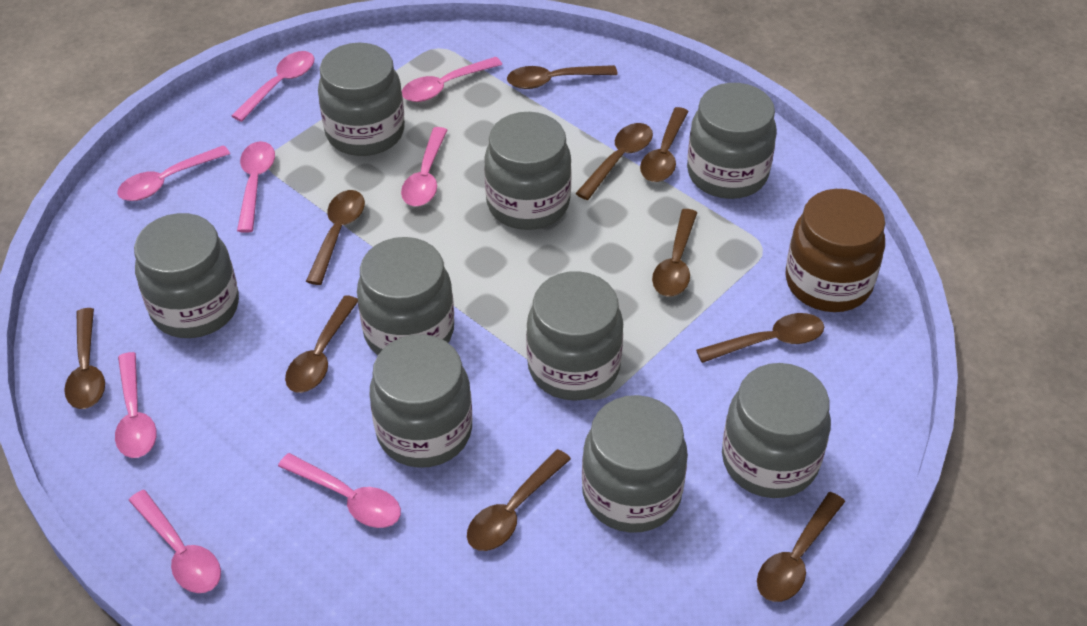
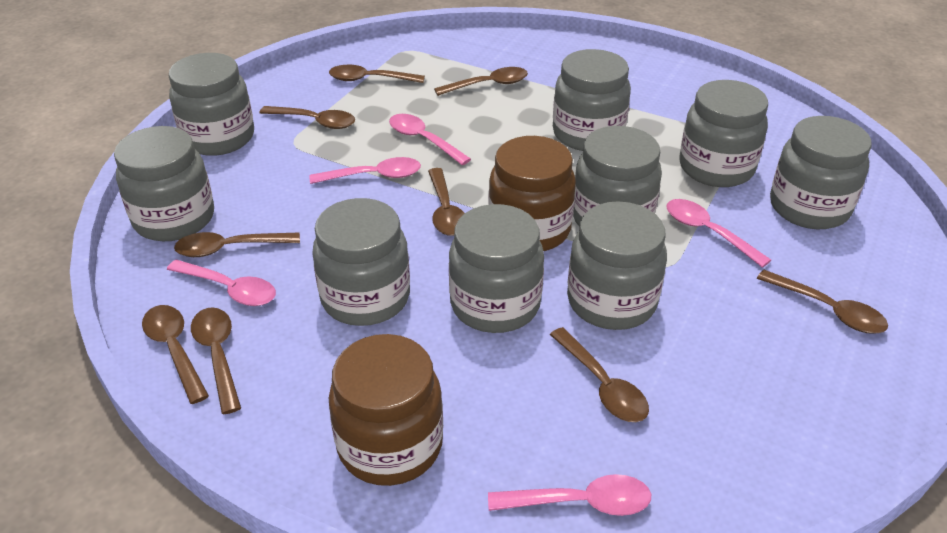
brown jar: [786,189,885,312] = 1 -> [329,334,443,486] [488,136,576,251] = 2
brown spoon: [64,308,105,409] [285,295,358,393] [306,190,365,285] [467,449,571,551] [507,65,618,89] [575,123,653,200] [640,107,689,182] [652,209,697,297] [696,313,824,363] [757,492,845,602] = 10 -> [142,305,209,404] [174,232,300,257] [191,307,241,414] [259,106,355,129] [329,65,425,83] [428,168,465,236] [434,67,528,96] [550,327,649,422] [757,270,888,334] = 9
pink spoon: [115,352,157,458] [117,145,230,201] [128,490,221,593] [231,51,315,122] [237,141,275,233] [278,453,401,528] [401,127,447,206] [402,57,502,102] = 8 -> [167,260,276,306] [310,157,421,184] [389,114,471,165] [488,474,651,516] [666,199,771,268] = 5

